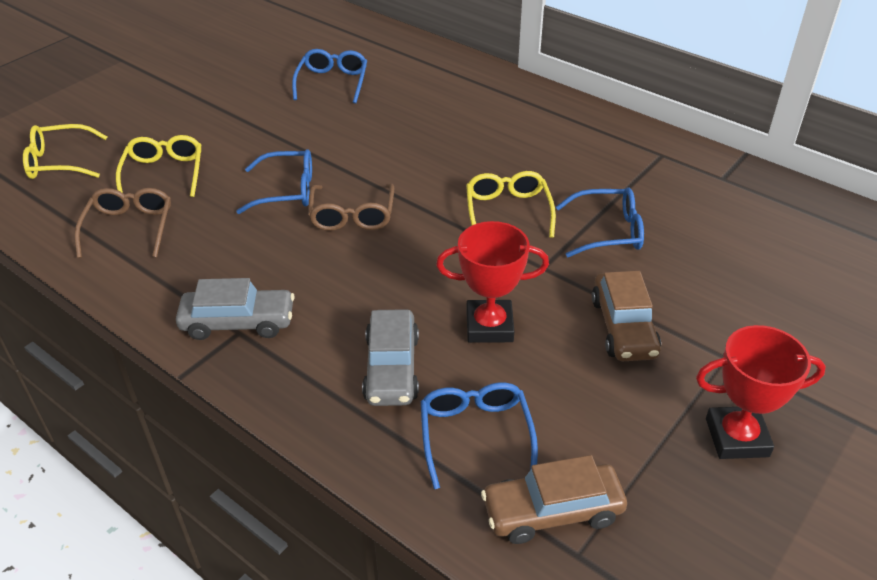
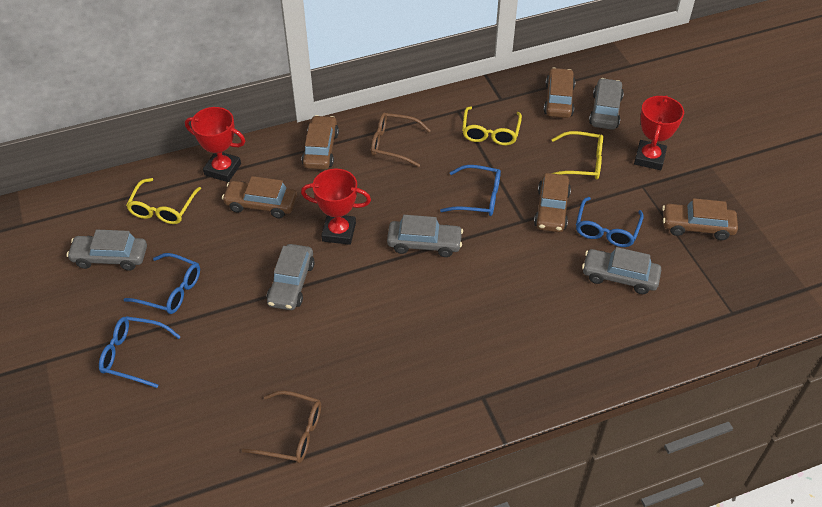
brown car: [481,455,627,544] [592,271,661,361] = 2 -> [222,176,297,218] [302,115,339,170] [534,173,571,232] [543,68,576,118] [662,198,738,240] = 5
grey car: [176,278,295,340] [362,309,419,406] = 2 -> [67,230,147,271] [267,244,315,310] [387,215,463,257] [582,247,661,294] [589,78,624,130] = 5
red trophy: [436,221,549,343] [696,325,826,459] = 2 -> [185,107,245,182] [301,169,371,245] [634,95,684,170] = 3

